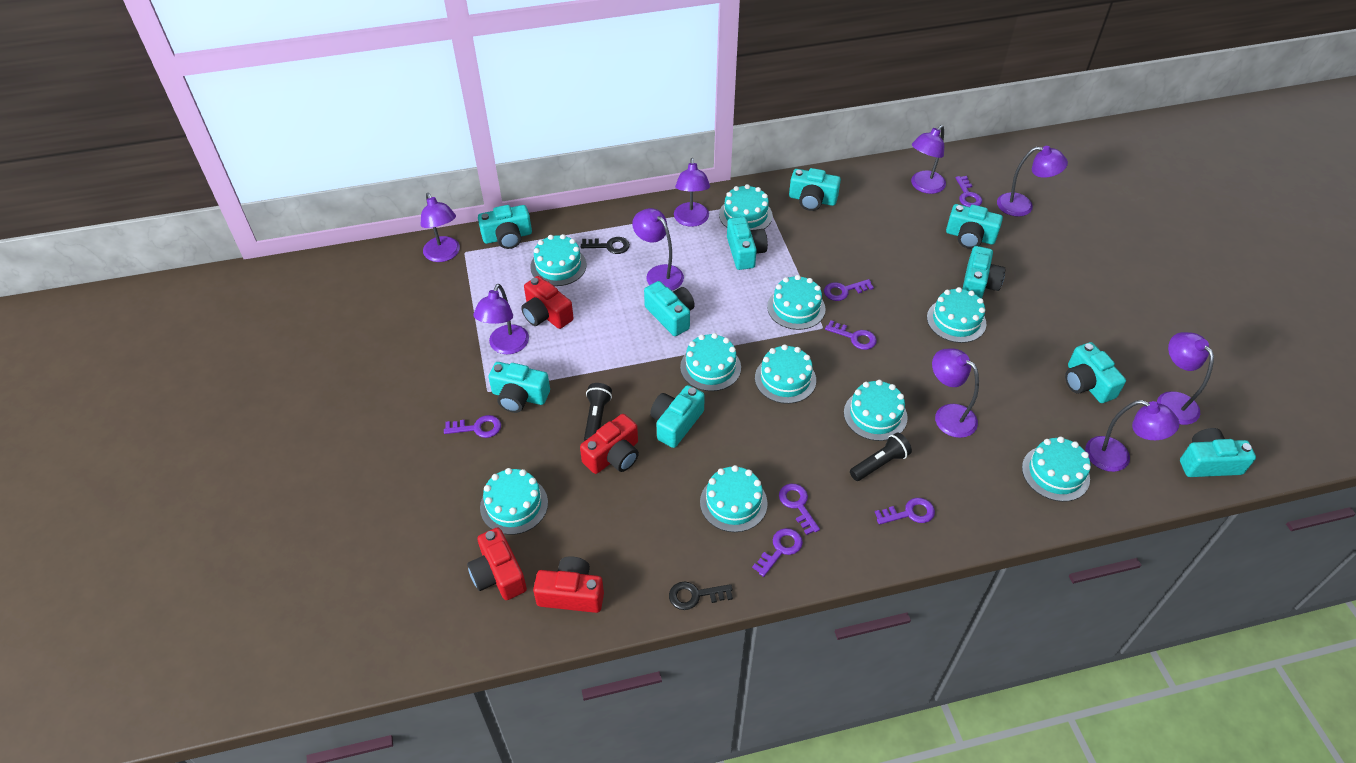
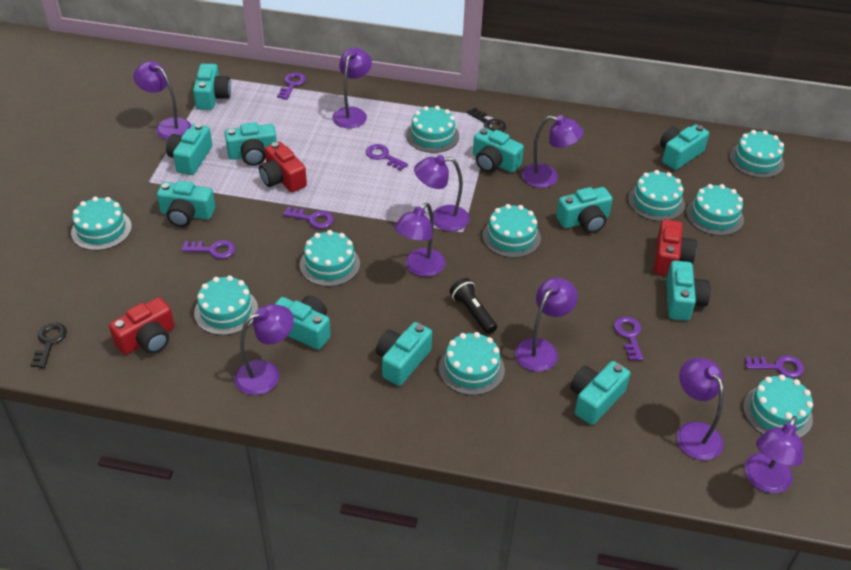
black flashlight: [584,383,612,441] [850,432,912,481] = 2 -> [450,278,497,334] = 1
purple key: [444,415,501,438] [752,528,803,577] [779,484,820,535] [824,279,874,301] [825,320,877,350] [875,498,935,525] [956,176,982,207] = 7 -> [182,240,235,259] [277,72,306,100] [283,206,334,229] [366,144,408,171] [614,317,643,361] [745,355,804,378] = 6
red camera: [467,527,527,600] [521,276,574,329] [533,556,604,613] [580,414,639,474] = 4 -> [109,297,175,355] [259,142,307,192] [654,219,697,276] = 3
turquoise camera: [478,205,532,249] [488,362,550,413] [644,281,695,336] [650,385,705,448] [727,217,768,270] [789,168,841,211] [946,204,1003,249] [962,246,1005,298] [1065,342,1126,403] [1180,428,1256,477] = 10 -> [157,181,215,227] [166,123,212,175] [193,64,231,110] [225,122,277,166] [275,296,331,350] [376,322,432,386] [473,128,524,173] [556,187,613,233] [570,361,630,425] [660,124,709,170] [666,261,711,321] = 11

